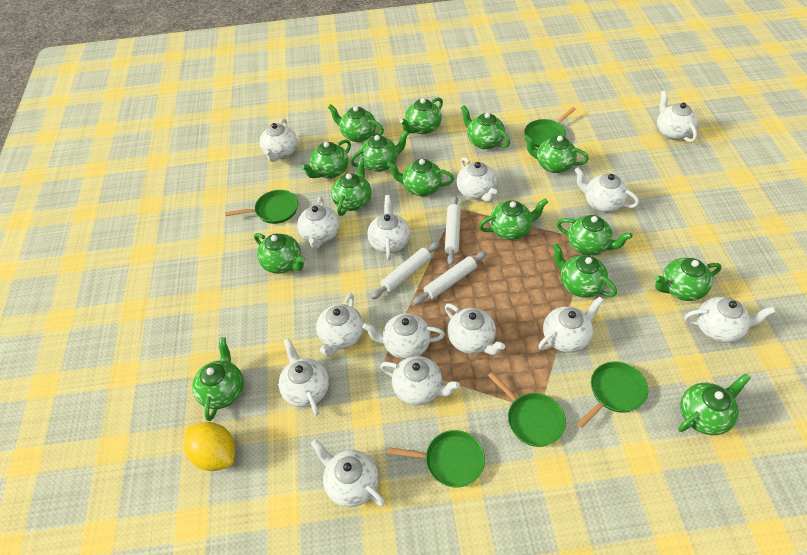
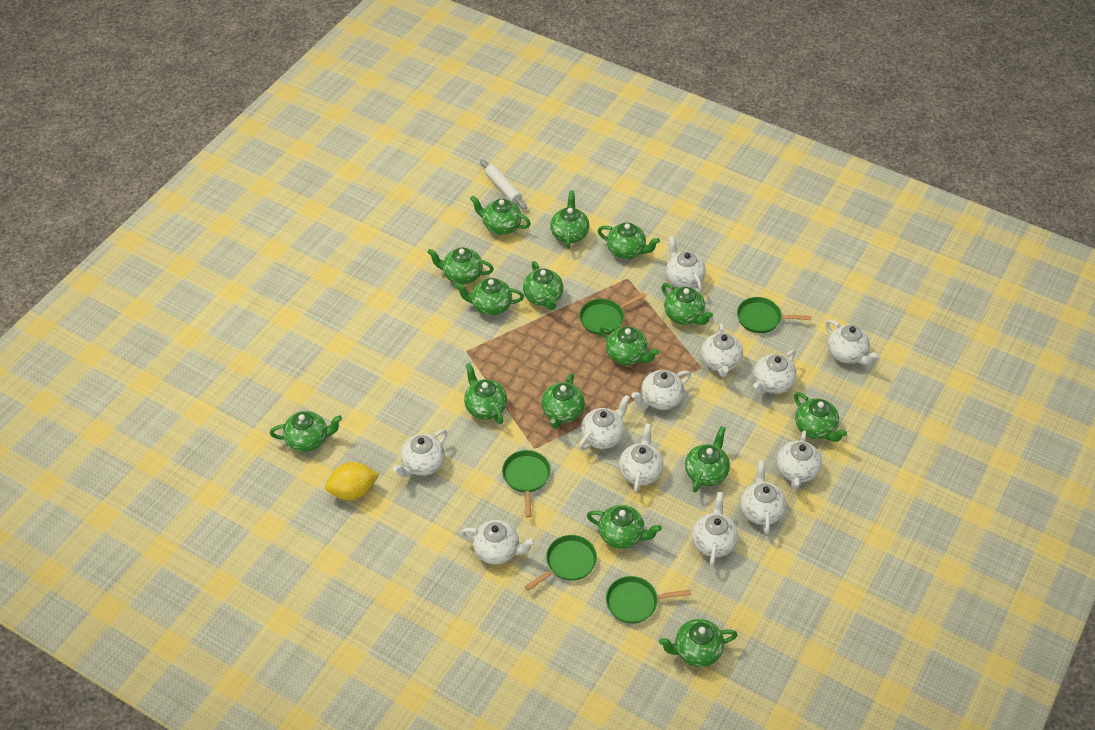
white rolling pin: [371,242,440,299] [413,251,487,305] [445,195,461,265] = 3 -> [480,159,527,210] = 1
white teapot: [260,118,297,162] [279,338,329,416] [297,197,339,249] [311,439,385,507] [316,294,364,357] [362,313,445,359] [367,195,410,260] [380,356,460,405] [445,304,505,355] [456,157,497,202] [538,296,604,353] [575,167,639,212] [657,90,698,142] [684,297,776,343] = 14 -> [393,429,447,477] [461,520,535,565] [579,395,630,450] [619,423,664,494] [632,370,691,410] [666,236,706,293] [692,492,738,567] [701,323,743,378] [740,461,786,534] [753,350,796,394] [777,430,822,489] [826,320,879,365] = 12

